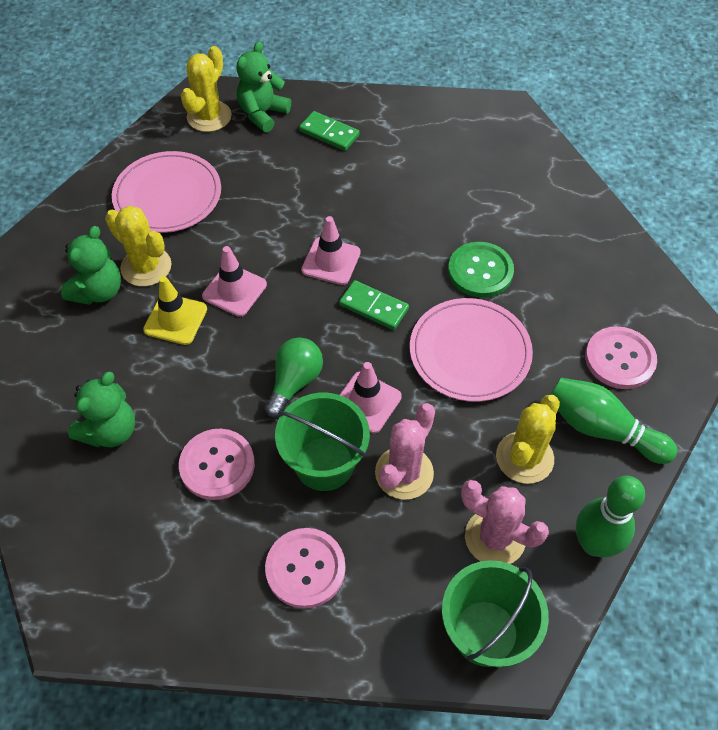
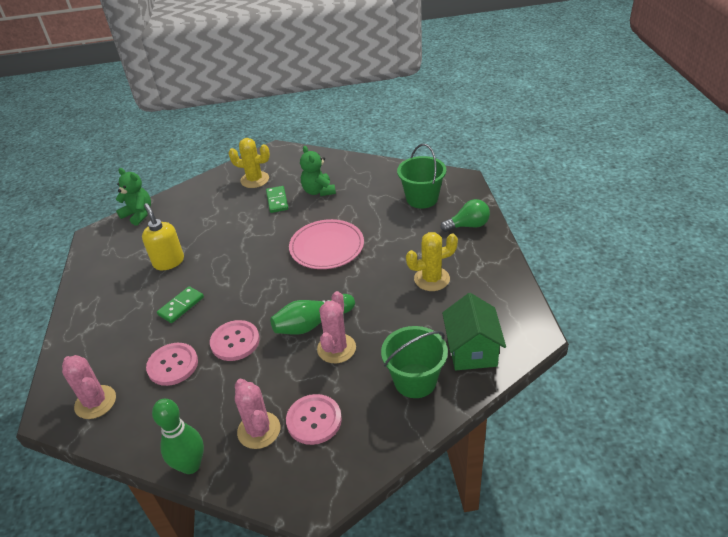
green button: [448,242,514,298] = 1 -> none = 0
green house: none = 0 -> [442,293,506,370] = 1
green teddy bear: [61,226,121,305] [68,372,135,447] [236,41,291,132] = 3 -> [116,168,151,226] [300,146,336,196] = 2
pink cactus: [375,403,435,500] [461,480,549,564] = 2 -> [62,355,116,419] [235,379,280,449] [317,291,356,363] = 3
pink plate: [112,151,221,233] [410,298,533,402] = 2 -> [289,219,364,269] = 1
pink traffic cone: [202,246,267,317] [301,216,361,285] [340,362,402,433] = 3 -> none = 0
yellow cactus: [105,206,171,287] [181,46,232,132] [496,395,560,484] = 3 -> [229,138,270,188] [406,232,458,291] = 2
yellow soap dispenser: none = 0 -> [142,203,184,270] = 1
yellow traffic cone: [143,276,207,345] = 1 -> none = 0

